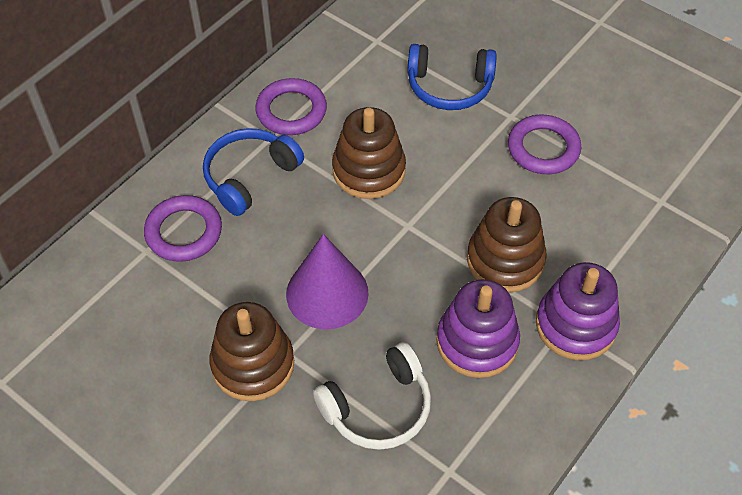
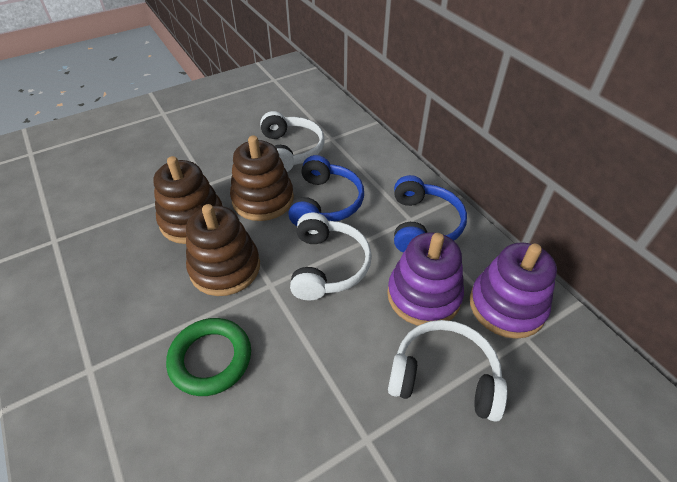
green ring: none = 0 -> [166,318,251,396] = 1
purple cone: [286,234,369,329] = 1 -> none = 0
purple ring: [144,195,222,262] [255,78,327,135] [508,115,581,174] = 3 -> none = 0
white headphones: [313,342,431,450] = 1 -> [260,111,325,172] [290,213,372,300] [388,320,507,422] = 3

